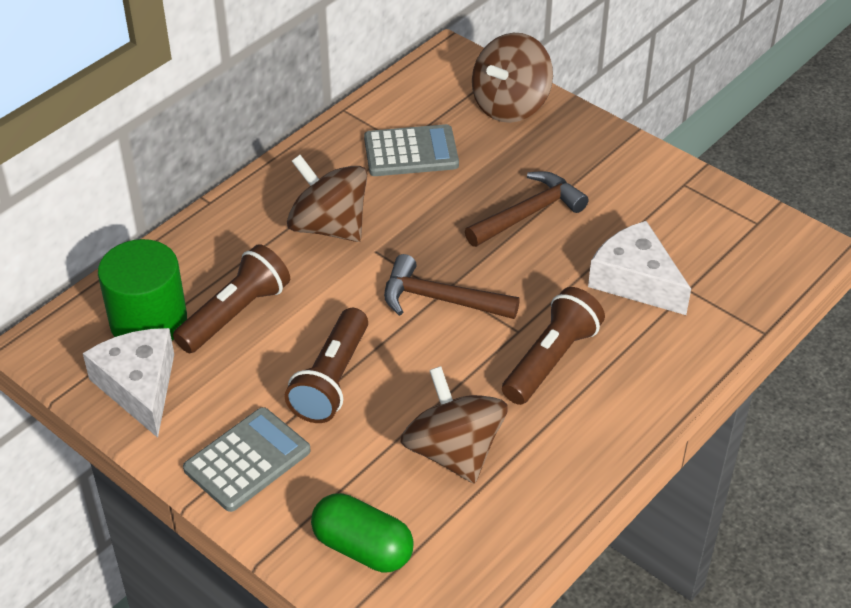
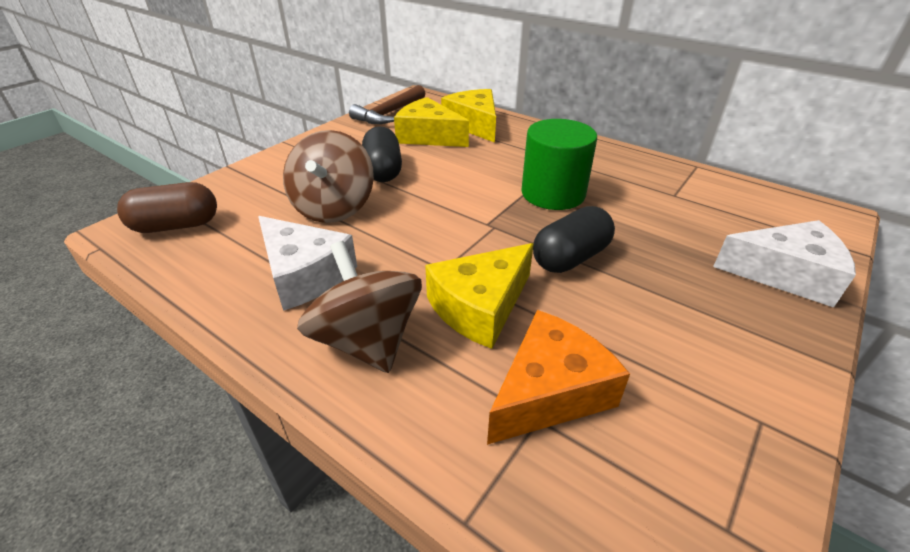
black capsule: none = 0 -> [362,126,402,182] [533,206,615,273] = 2
brown capsule: none = 0 -> [117,182,217,233] = 1
brown flashlight: [173,244,290,353] [285,308,368,423] [502,287,605,405] = 3 -> none = 0
brown hammer: [384,254,520,319] [465,171,589,247] = 2 -> [349,85,425,124] = 1
brown spinning top: [287,155,367,242] [400,366,508,484] [472,33,553,123] = 3 -> [283,130,374,223] [297,241,422,373] = 2
green capsule: [311,493,414,573] = 1 -> none = 0
grey calculator: [183,407,311,512] [364,124,459,176] = 2 -> none = 0
orange cheese: none = 0 -> [487,310,630,445] = 1
yellow cheese: none = 0 -> [394,97,469,147] [425,243,534,349] [441,89,496,143] = 3

